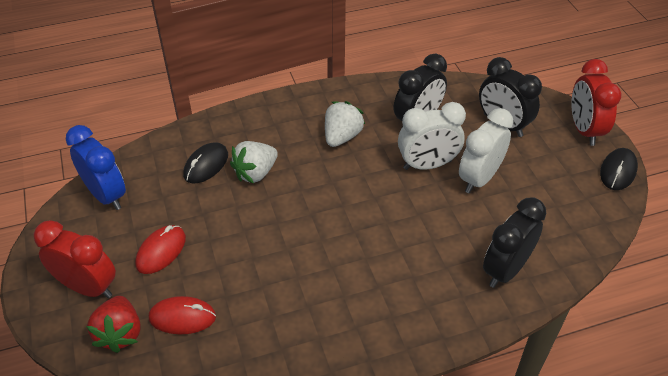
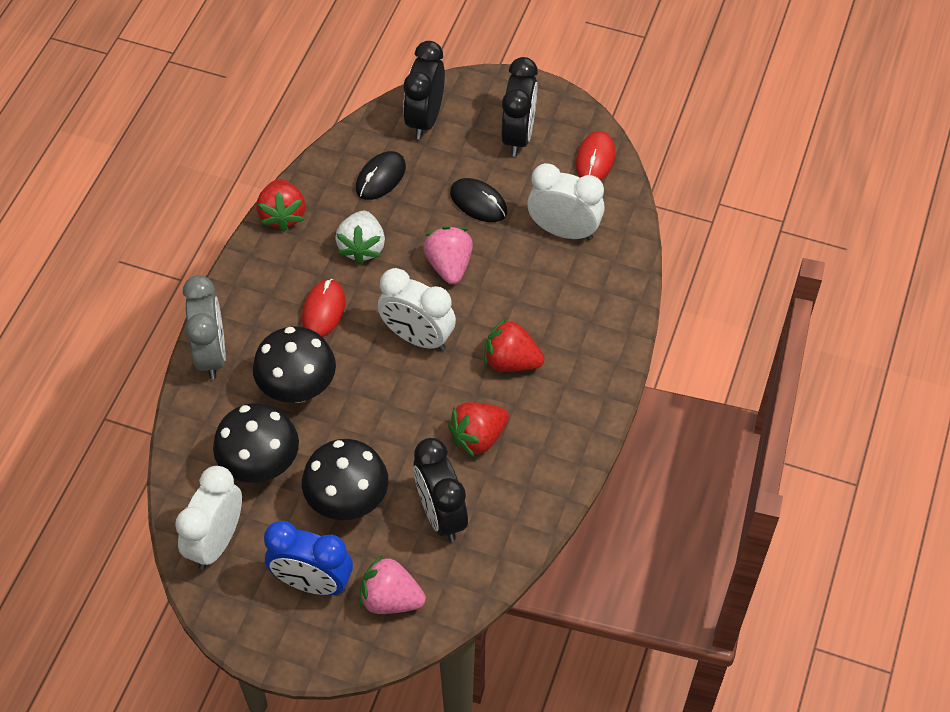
black mushroom: none = 0 -> [213,403,299,483] [253,326,336,403] [302,439,388,520] = 3
grey clock: none = 0 -> [183,275,226,379] = 1
pink strawberry: none = 0 -> [360,555,426,614] [423,226,473,284] = 2
red clock: [34,220,116,298] [571,59,621,146] = 2 -> none = 0
red strawberry: [86,296,140,353] = 1 -> [256,179,306,232] [448,402,509,457] [484,318,544,372] = 3
white clock: [398,102,466,170] [459,108,514,193] = 2 -> [175,466,242,569] [378,268,456,351] [527,163,605,240] = 3
white strawberry: [230,141,278,183] [325,101,365,147] = 2 -> [335,211,385,265] = 1

